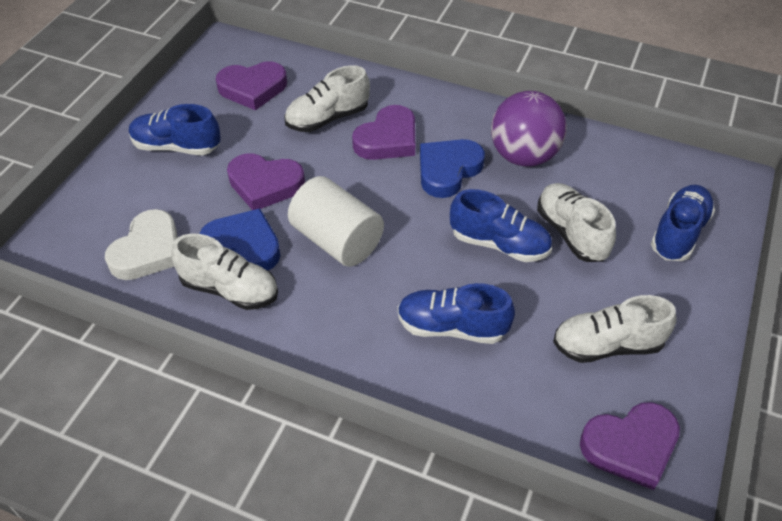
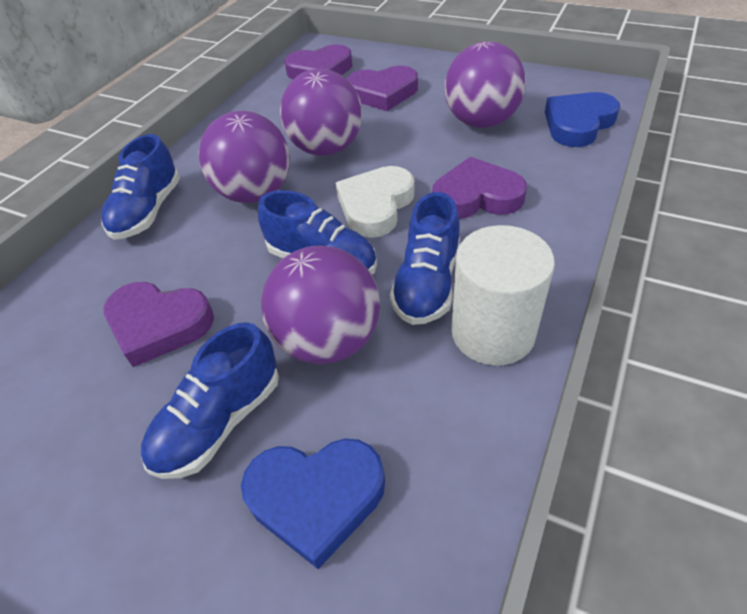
purple ball: [491,91,567,166] = 1 -> [199,111,290,203] [261,245,380,364] [280,69,362,156] [445,42,526,128] = 4
white shoe: [171,234,278,310] [285,65,370,132] [537,183,616,262] [553,295,677,363] = 4 -> none = 0

